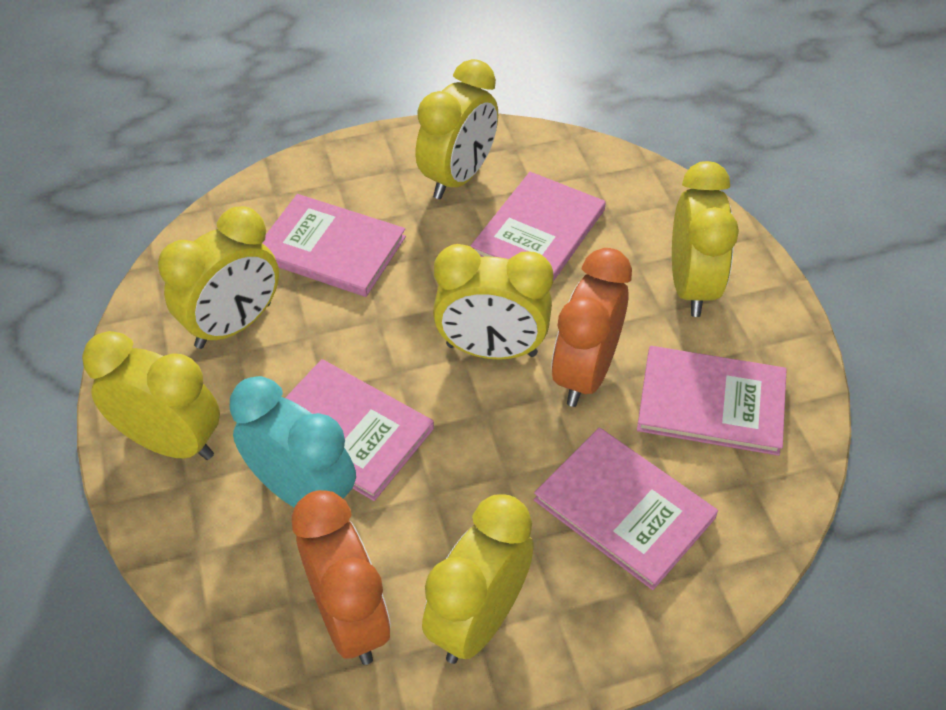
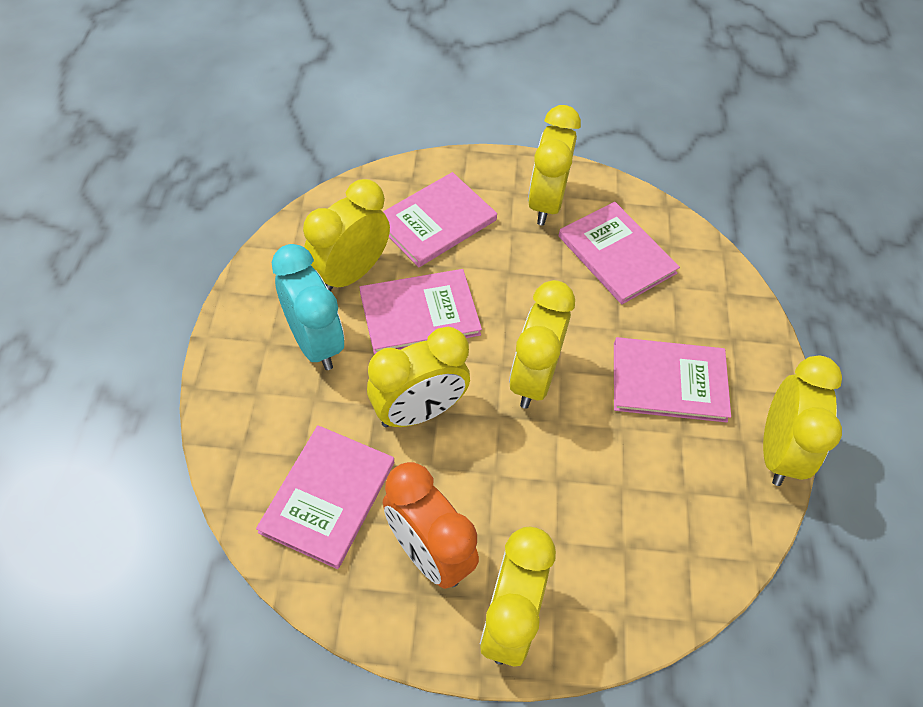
orange clock: [292,490,391,665] [551,248,632,407] = 2 -> [383,462,479,589] = 1

